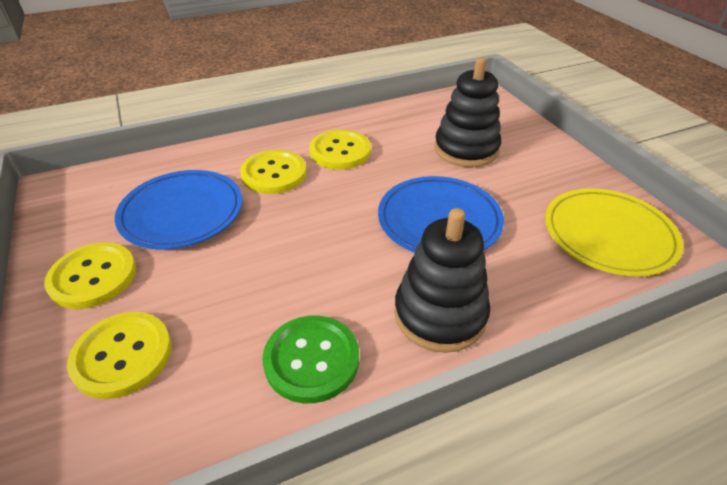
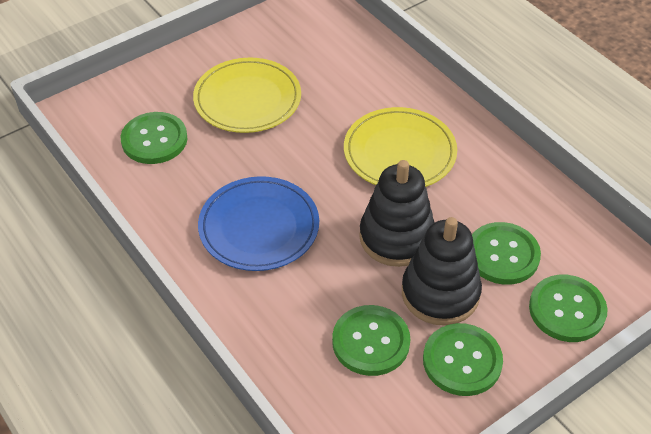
blue plate: [115,170,242,249] [378,176,504,253] = 2 -> [198,176,319,271] = 1
green button: [262,315,359,403] = 1 -> [121,112,187,164] [332,305,410,376] [423,323,503,396] [472,222,541,285] [529,275,608,342] = 5
yellow button: [44,242,136,309] [67,312,172,399] [240,150,307,194] [309,130,371,170] = 4 -> none = 0
yellow plate: [545,188,683,276] = 1 -> [193,58,301,133] [344,107,457,187] = 2

